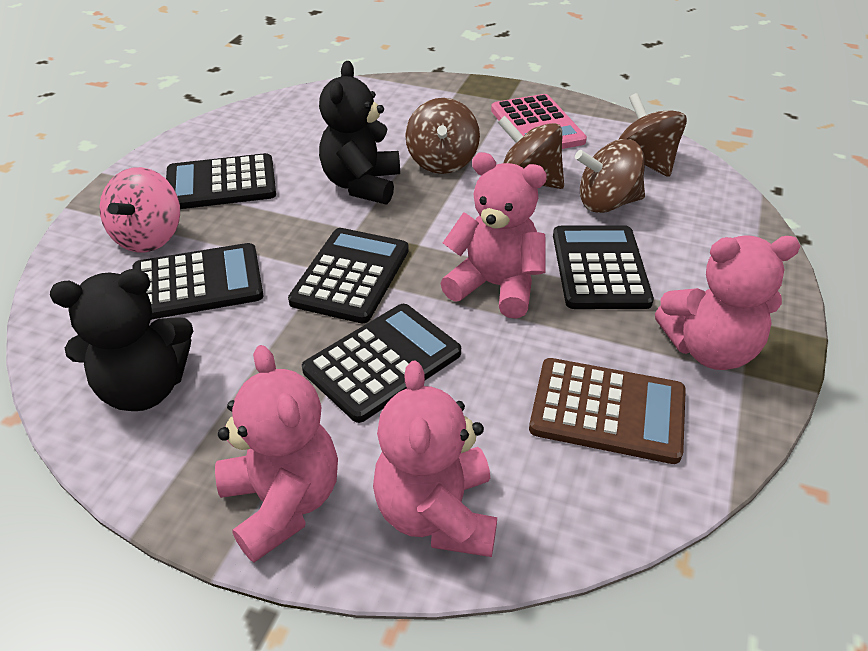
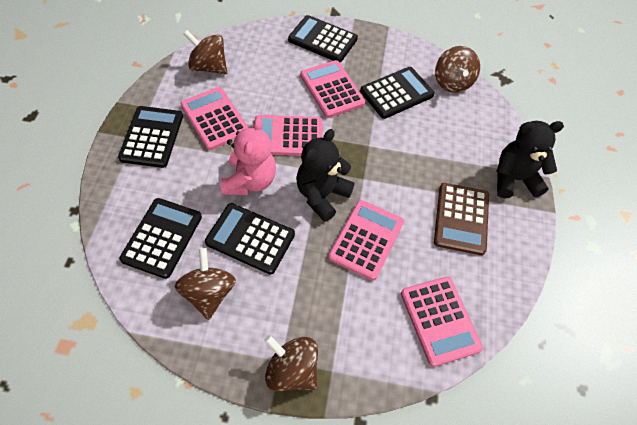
pink calculator: [491,94,587,149] = 1 -> [180,87,248,150] [255,115,322,156] [300,60,365,118] [328,200,404,281] [401,276,483,367] = 5
pink spinning top: [100,167,180,252] = 1 -> none = 0
pink teddy bear: [215,345,338,562] [373,361,497,557] [440,152,547,319] [655,235,800,370] = 4 -> [221,117,276,195] = 1

